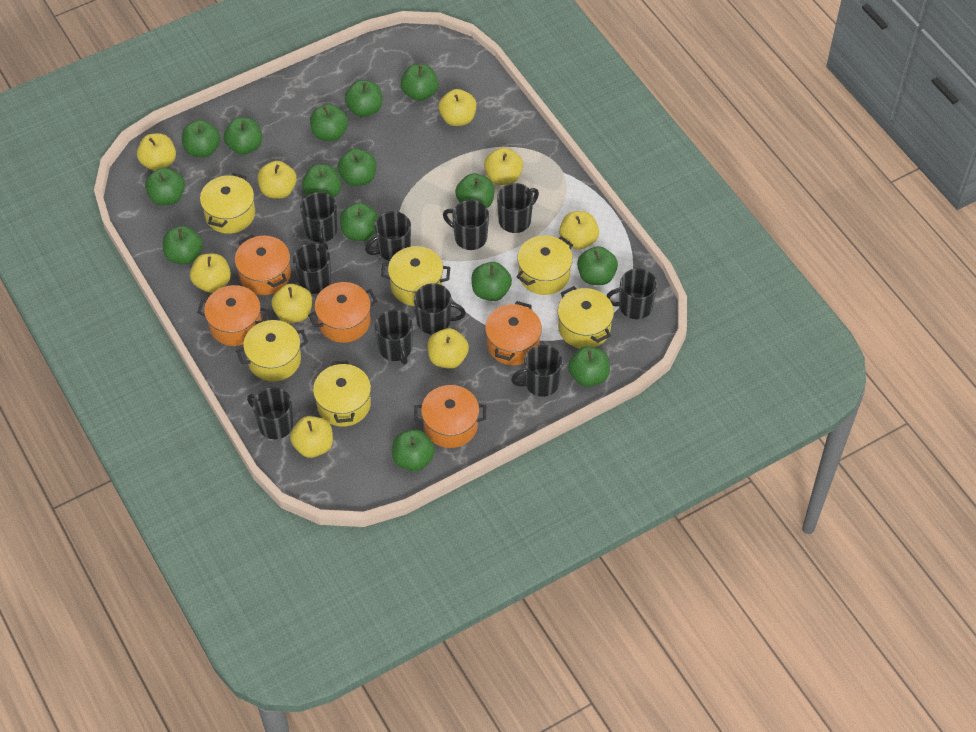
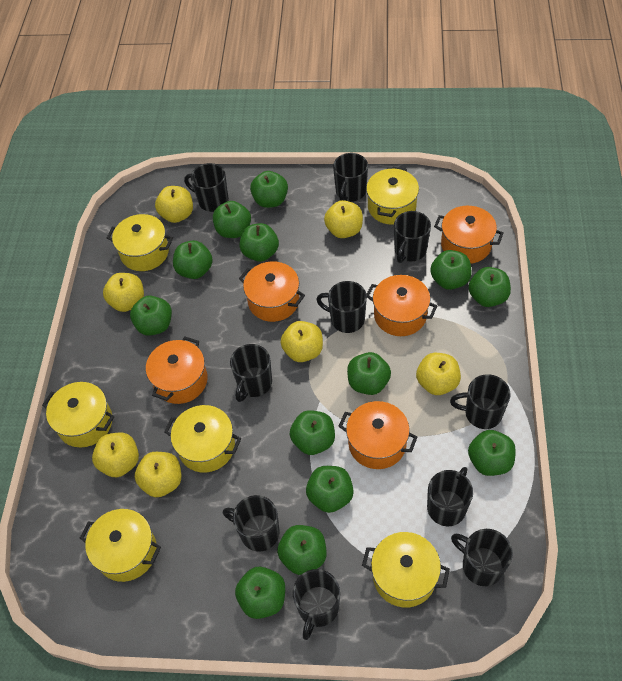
green apple: [145,168,185,205] [163,226,203,265] [182,120,220,157] [224,117,262,155] [302,164,341,198] [310,104,348,141] [338,148,376,186] [340,203,379,241] [345,80,382,117] [392,429,435,471] [401,64,439,101] [455,173,494,208] [472,262,512,301] [568,346,610,387] [577,246,618,285] = 15 -> [130,296,172,336] [173,240,213,279] [213,201,251,238] [235,567,285,619] [239,223,279,262] [250,171,288,208] [277,525,326,575] [290,410,335,455] [306,466,354,513] [347,352,391,395] [430,250,472,290] [468,430,516,476] [469,267,511,307] = 13
yellow apple: [137,133,176,171] [190,253,231,293] [257,161,297,199] [271,284,312,323] [290,416,333,458] [427,328,469,369] [438,89,476,126] [484,147,523,185] [559,211,599,250] = 9 -> [92,433,139,477] [103,273,144,312] [135,452,181,497] [155,186,193,223] [280,321,323,362] [324,200,363,238] [416,353,461,395] = 7

